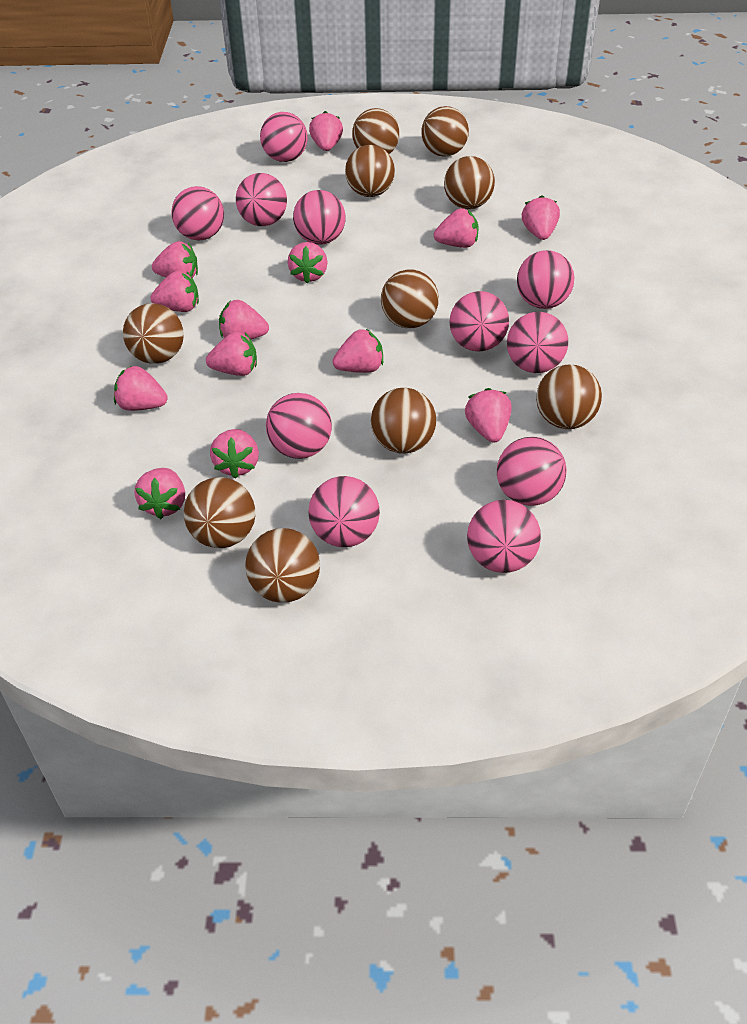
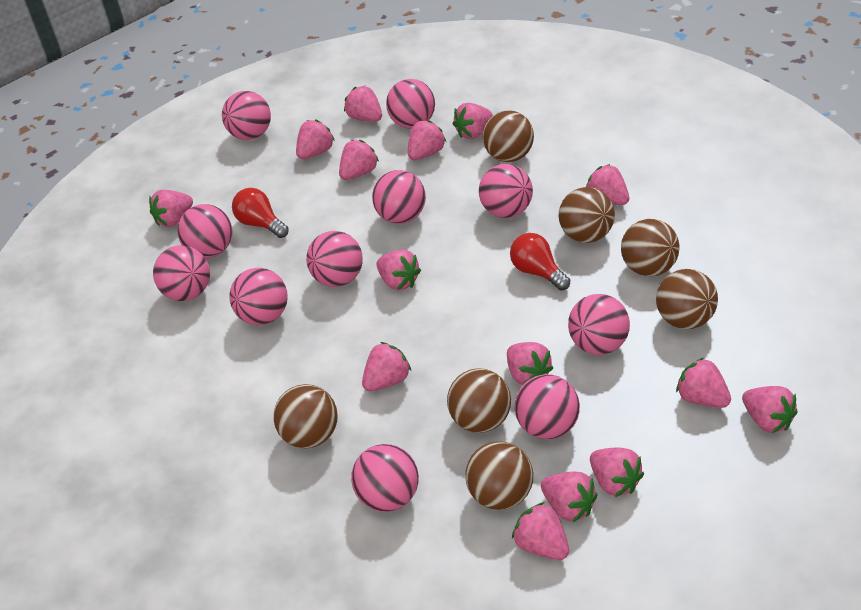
brown ball: [123,303,184,364] [184,477,255,548] [245,528,320,603] [345,145,395,197] [352,108,399,154] [371,388,436,454] [381,270,439,328] [421,106,469,157] [444,156,495,209] [536,365,602,429] = 10 -> [273,384,338,448] [447,368,511,433] [465,441,533,510] [482,110,534,162] [559,187,615,243] [621,219,679,276] [656,269,718,329] = 7
pink strawberry: [114,365,168,411] [135,468,185,519] [151,271,199,312] [152,241,198,278] [206,332,257,376] [210,429,259,479] [219,300,269,339] [288,242,328,284] [309,111,343,151] [332,329,383,373] [434,208,478,248] [465,388,511,443] [522,195,560,240] = 13 -> [149,190,193,227] [296,119,335,159] [339,140,379,180] [344,85,382,122] [362,342,412,391] [377,249,421,290] [408,120,446,160] [453,103,493,139] [507,342,553,385] [512,502,569,560] [541,472,597,522] [586,164,629,205] [590,448,644,497] [676,358,731,408] [742,386,798,433] = 15
red light bulb: none = 0 -> [232,188,289,238] [510,233,570,291] = 2

